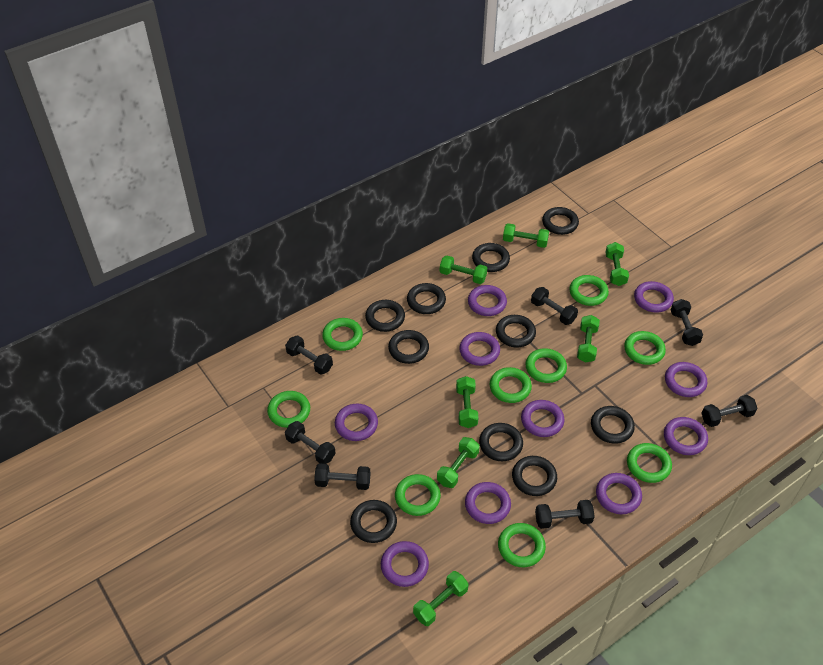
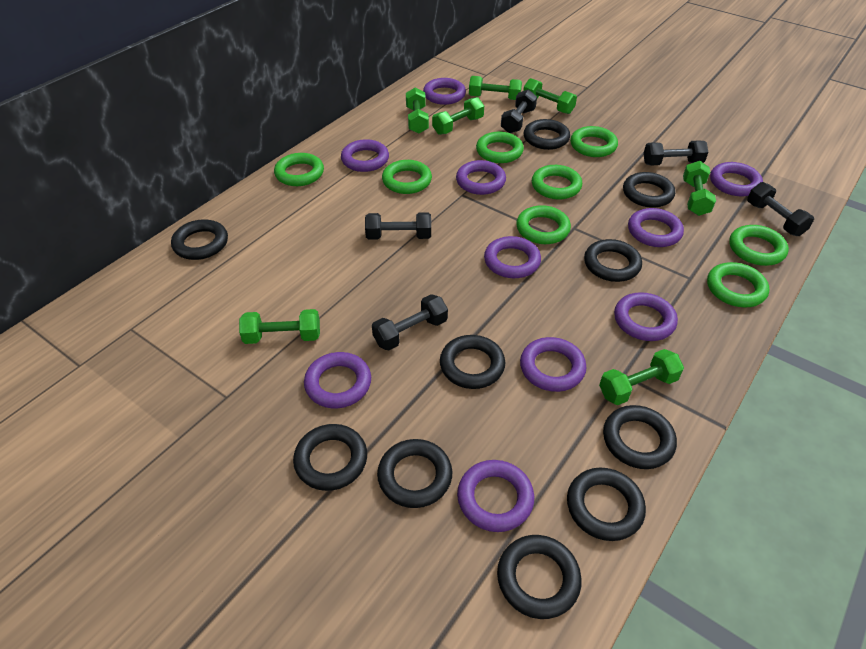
black dumbbell: [285,336,333,375] [285,421,336,464] [314,463,371,490] [531,287,578,325] [535,500,595,529] [671,299,703,346] [701,395,757,427] = 7 -> [365,212,431,240] [372,294,448,350] [501,89,537,133] [643,140,708,166] [747,182,814,236] = 5
green ring: [267,391,310,428] [322,318,363,351] [395,474,441,516] [490,367,532,403] [498,523,546,567] [526,348,567,383] [569,275,609,306] [624,331,666,365] [627,443,672,483] = 9 -> [274,153,324,186] [382,160,432,194] [476,132,524,163] [516,205,571,244] [532,165,582,199] [570,126,618,157] [707,262,769,307] [729,225,789,266] = 8

